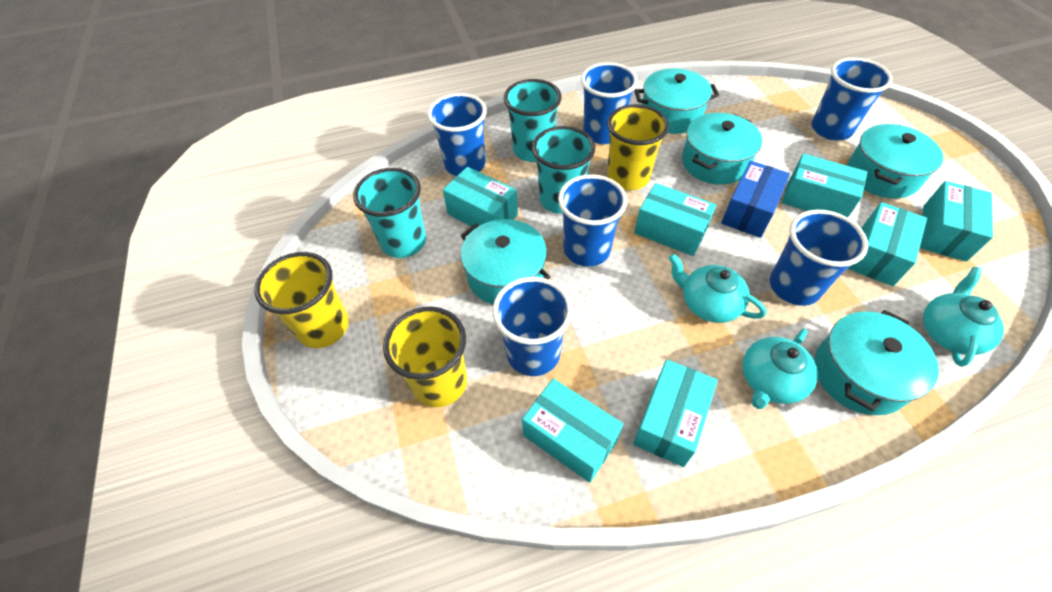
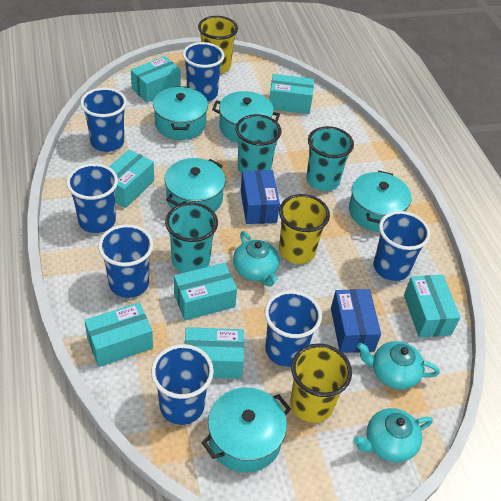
blue box: [721,161,790,238] = 1 -> [241,170,280,224] [331,289,381,353] = 2
blue cup: [427,93,487,176] [493,277,573,376] [558,174,627,267] [581,62,638,144] [770,210,868,306] [811,57,893,140] = 6 -> [66,163,118,233] [80,88,127,152] [98,224,153,298] [151,344,214,425] [183,42,225,102] [265,290,322,367] [373,211,430,281] = 7

